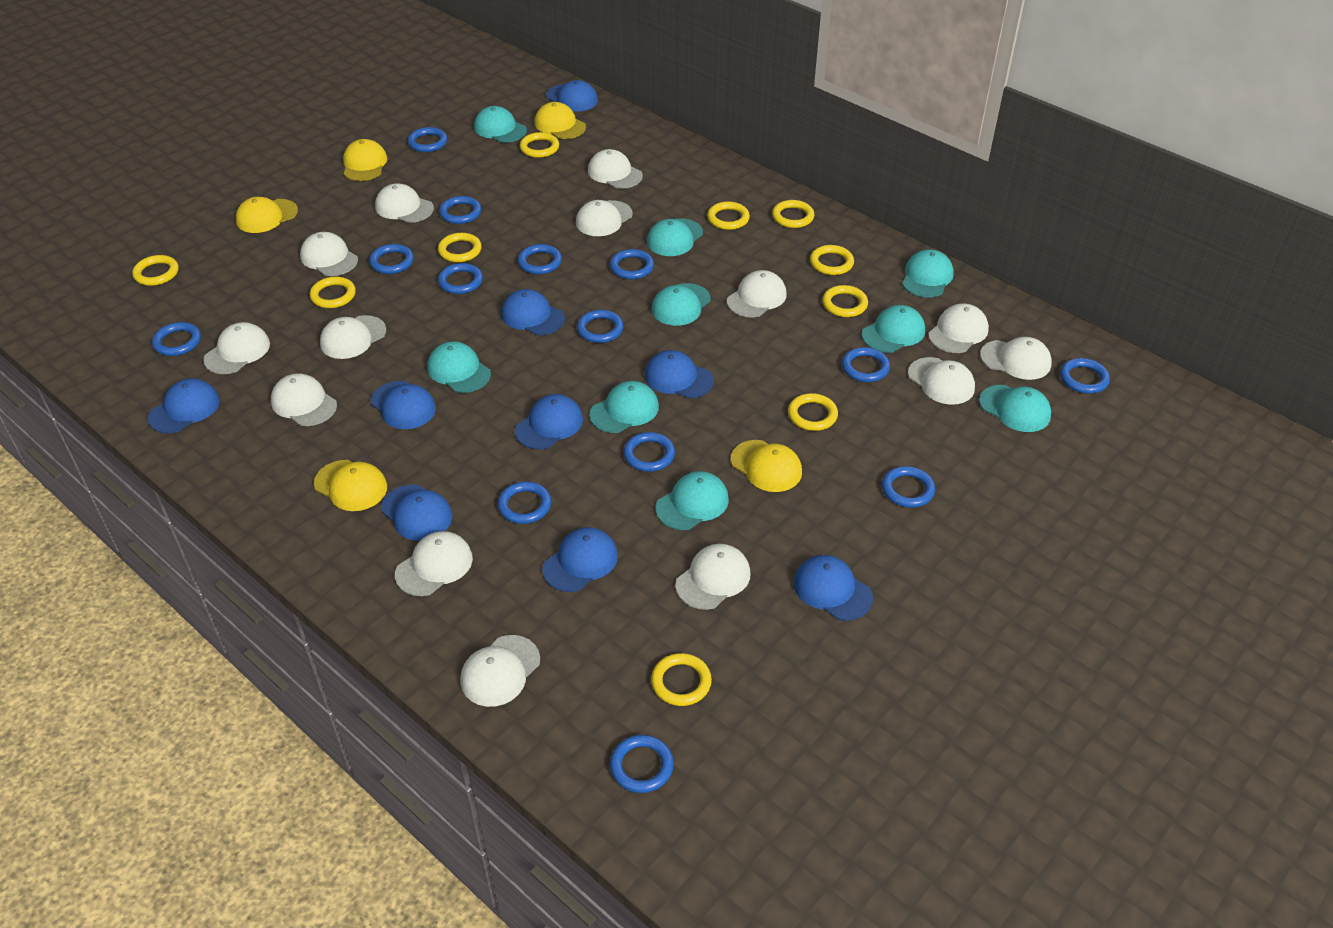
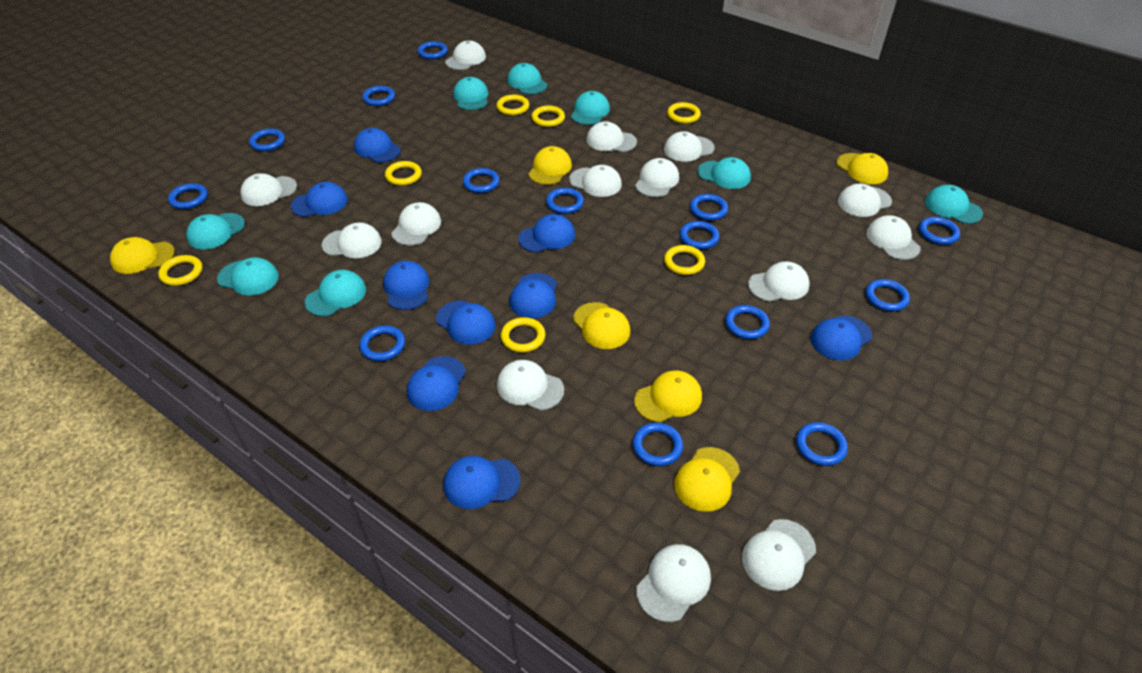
turquoise cap: [427,341,491,393] [474,106,527,143] [589,381,659,433] [647,218,703,256] [652,283,711,326] [656,471,729,530] [862,305,925,353] [902,249,954,298] [979,385,1051,432] = 9 -> [186,213,245,250] [217,257,279,296] [305,270,366,316] [453,77,488,110] [507,63,547,94] [571,91,610,125] [697,157,751,189] [925,185,983,224] = 8
yellow cap: [236,197,298,233] [314,460,387,511] [343,139,387,181] [534,102,586,139] [731,440,802,492] = 5 -> [110,237,175,274] [528,146,572,185] [573,302,630,349] [634,370,702,423] [674,447,740,512] [837,153,888,184] = 6
yellow ring: [132,255,179,286] [310,277,356,308] [438,233,482,262] [520,132,559,158] [651,653,712,706] [707,201,750,230] [772,200,815,228] [788,393,838,431] [810,245,854,275] [822,285,868,317] = 10 -> [158,255,202,286] [385,161,422,186] [496,95,529,115] [501,317,545,353] [531,106,565,127] [664,245,705,275] [667,102,701,124] = 7

